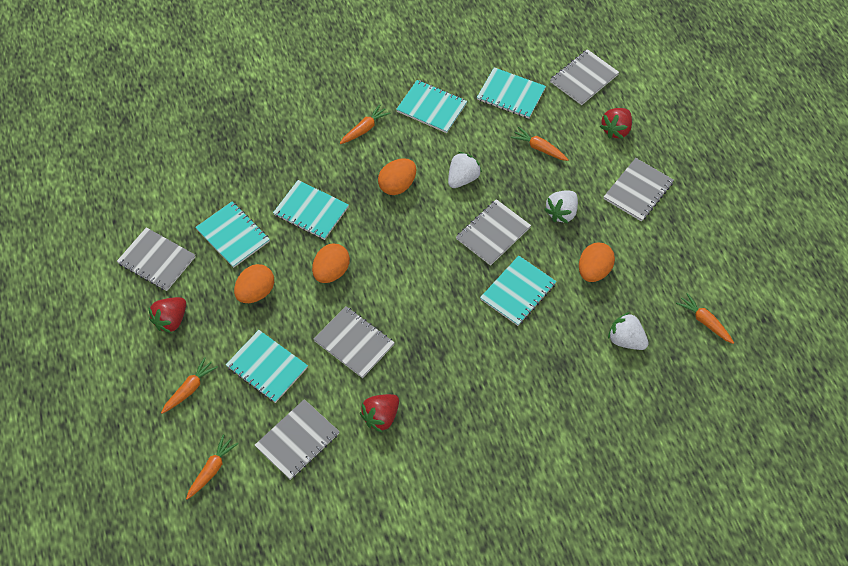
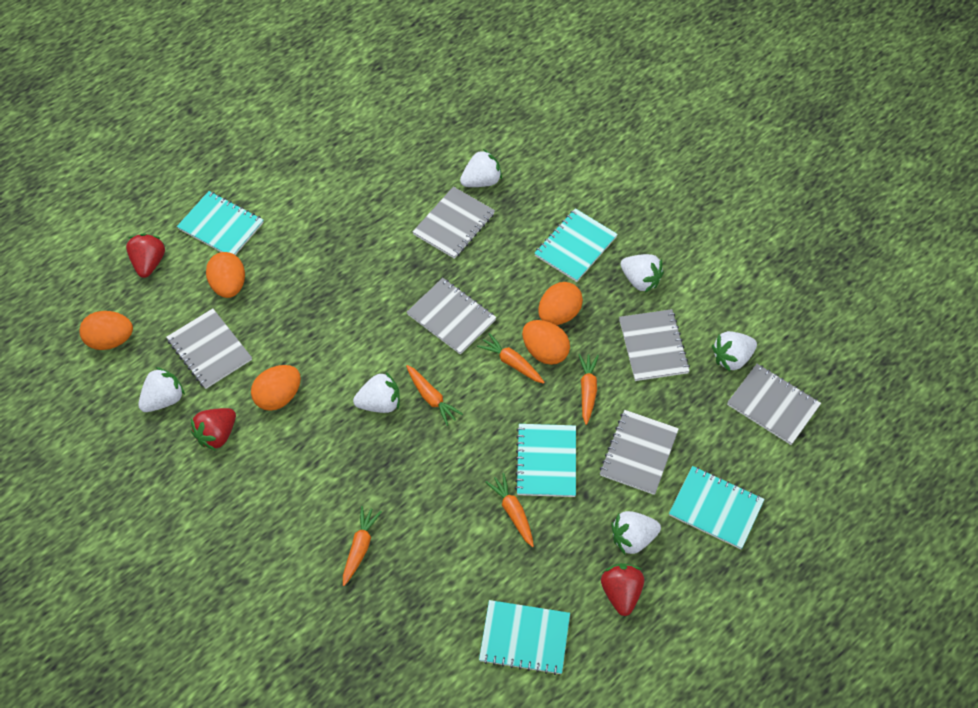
orange egg: [234,264,274,303] [312,244,350,283] [378,158,416,195] [579,243,615,282] = 4 -> [79,311,133,350] [206,252,245,298] [251,365,301,411] [522,320,570,365] [538,282,583,325] = 5
turquoise notebook: [195,202,270,268] [226,330,308,403] [273,180,349,240] [396,80,467,133] [477,67,546,119] [480,256,557,326] = 6 -> [177,191,264,255] [479,600,570,675] [515,424,576,497] [534,208,618,282] [669,466,765,549] = 5
white strawberry: [448,152,482,188] [544,191,578,223] [608,312,649,350] = 3 -> [138,367,185,412] [353,372,400,413] [460,149,502,187] [611,511,661,555] [620,254,664,292] [712,331,757,371] = 6

